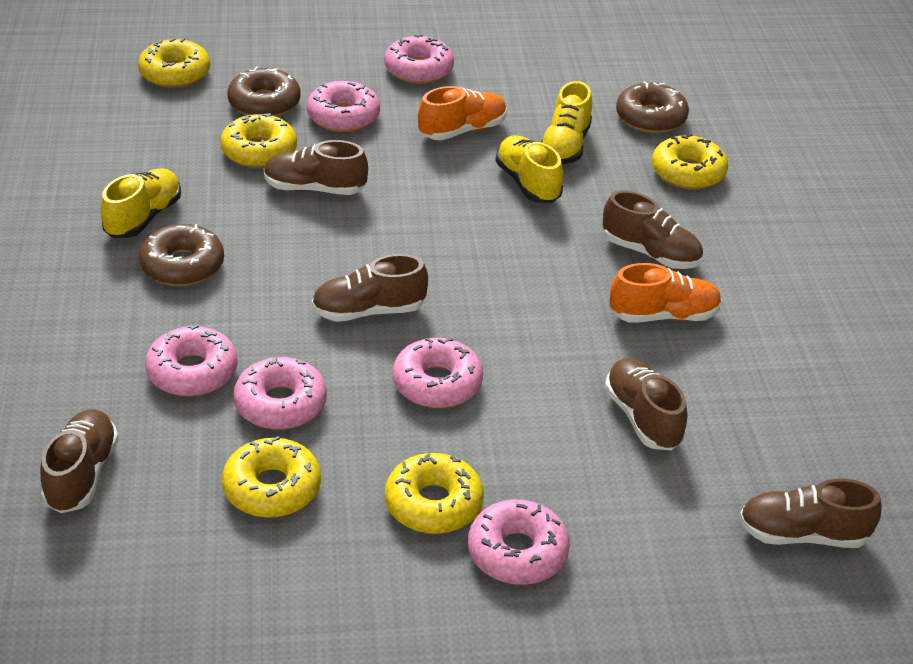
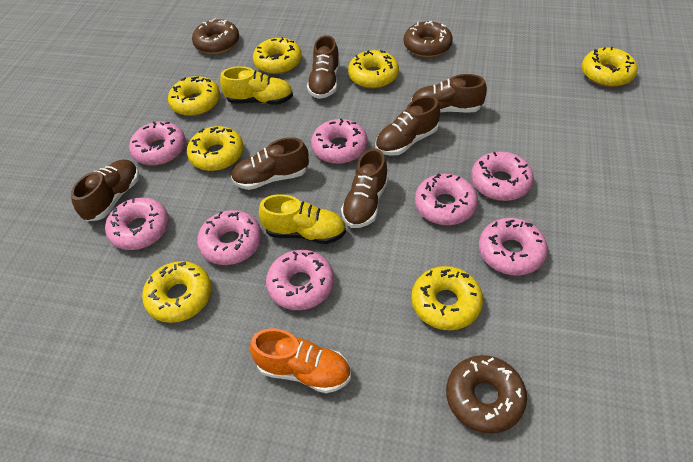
orange shoe: [418,86,507,140] [610,263,722,323] = 2 -> [250,328,351,393] = 1
pink donut: [145,325,238,397] [233,357,327,430] [307,81,380,132] [384,34,454,84] [393,338,483,408] [468,500,570,585] = 6 -> [105,197,169,250] [129,122,186,165] [197,210,262,265] [266,250,334,310] [311,118,368,164] [415,174,478,225] [471,152,534,201] [479,218,548,276] = 8
yellow donut: [138,38,210,88] [220,113,297,168] [222,436,321,518] [385,453,484,534] [652,134,728,190] = 5 -> [142,261,212,323] [168,76,220,116] [187,126,244,171] [253,37,302,74] [348,50,399,89] [411,266,483,330] [582,47,638,87] = 7
yellow shoe: [101,168,181,238] [495,135,563,203] [541,81,592,165] = 3 -> [220,66,293,105] [259,194,346,244] = 2

